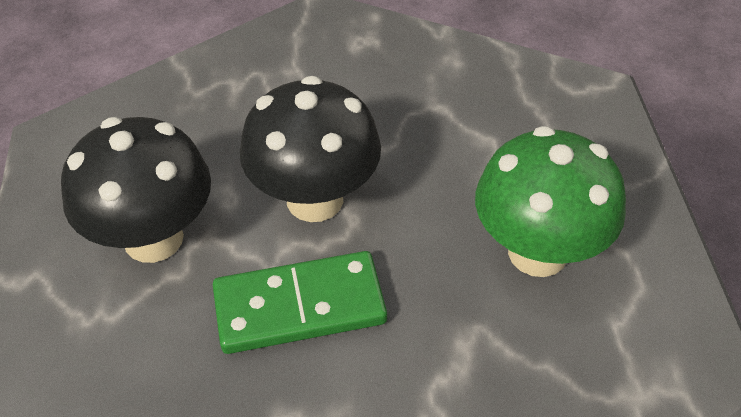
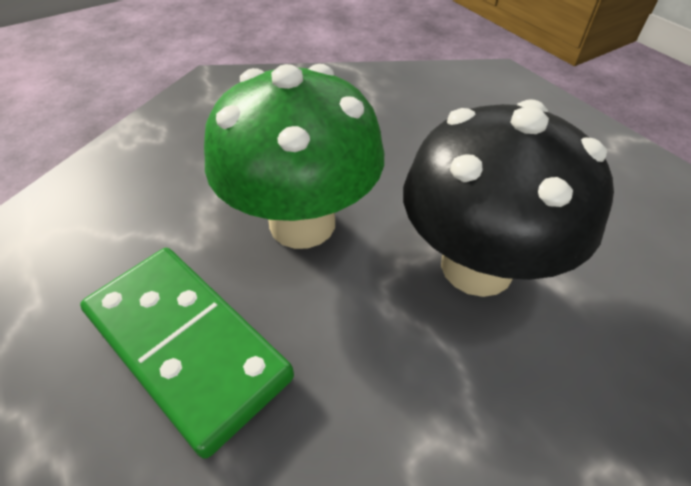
black mushroom: [61,117,211,263] [240,76,381,222] = 2 -> [403,99,614,297] = 1

